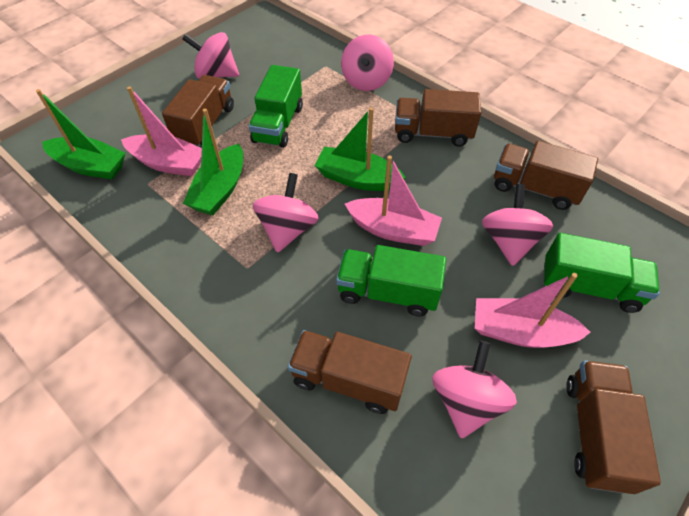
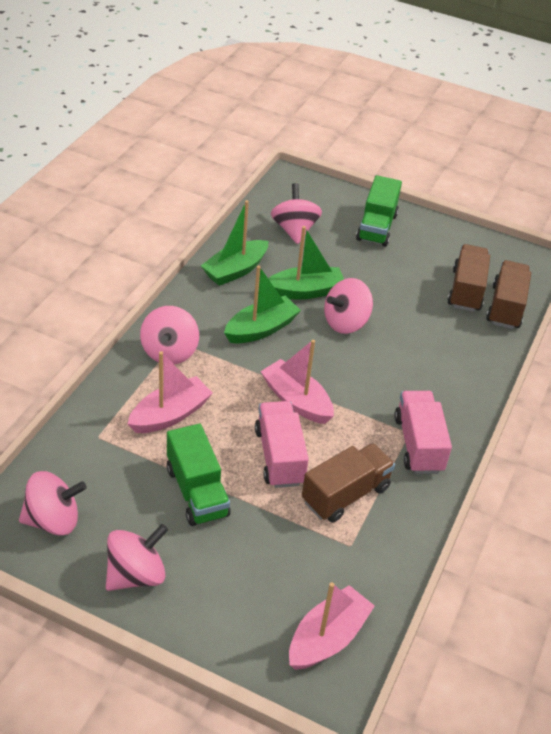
brown truck: [162,75,234,146] [288,330,412,414] [395,89,481,147] [494,141,598,210] [566,360,661,494] = 5 -> [302,443,395,523] [447,244,490,312] [486,260,531,329] = 3
green truck: [249,65,303,148] [336,245,446,316] [543,233,660,313] = 3 -> [167,424,231,526] [356,175,402,247] = 2
pink truck: none = 0 -> [255,401,309,488] [394,391,452,474] = 2

